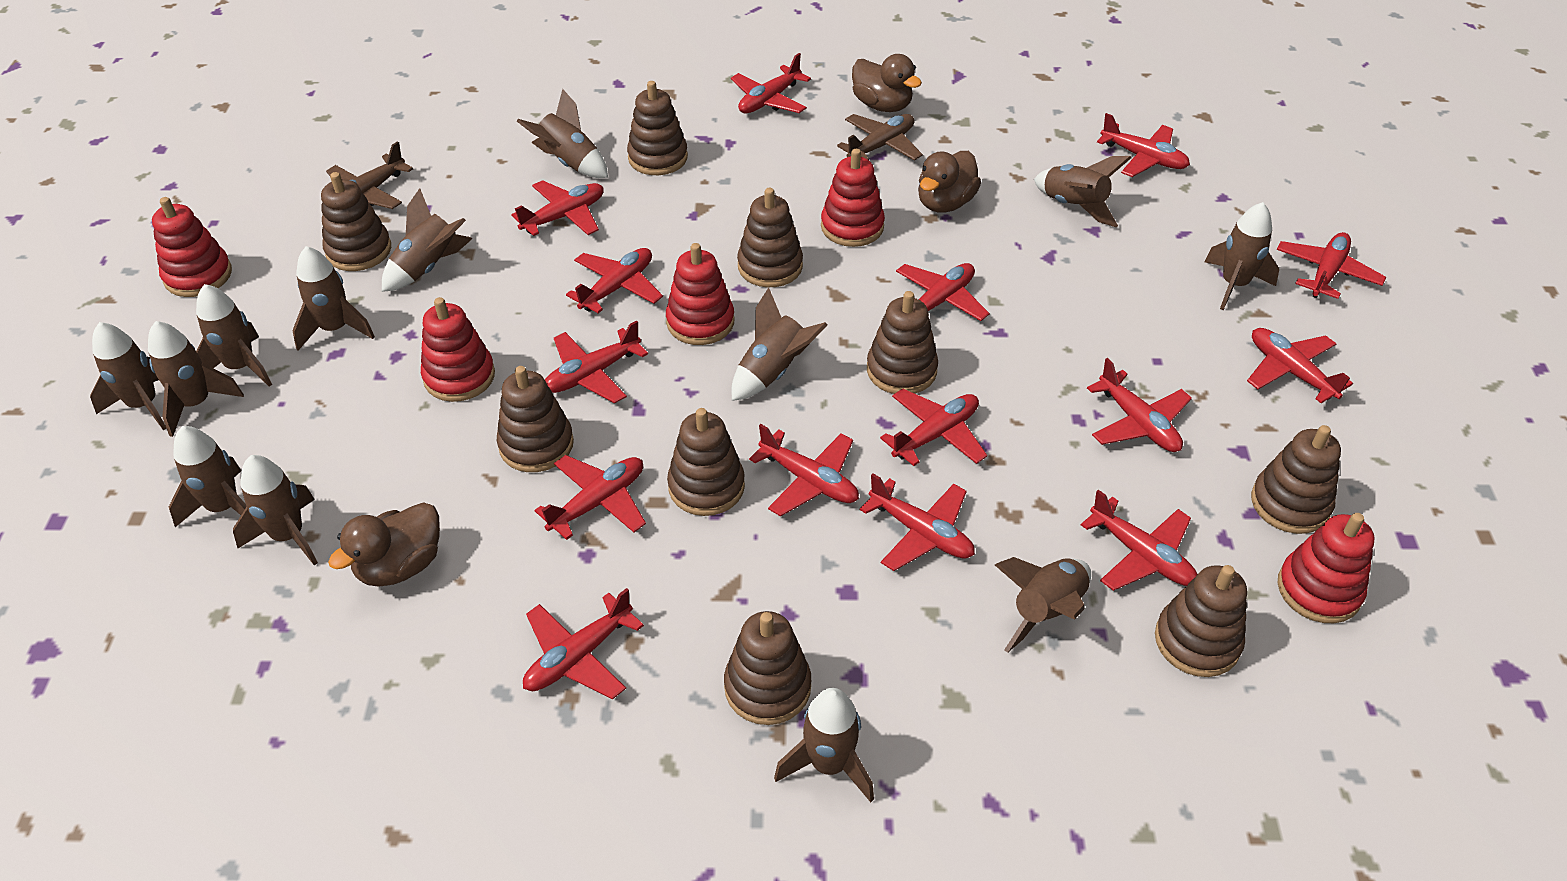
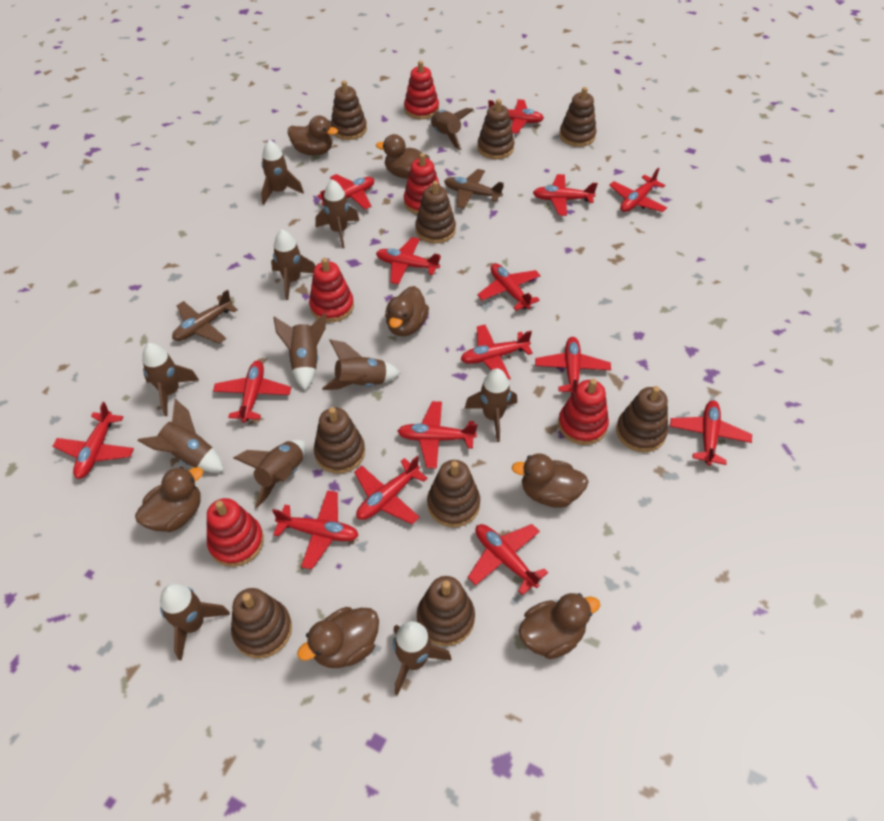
brown duck: [328,502,440,587] [852,54,922,112] [918,151,981,212] = 3 -> [135,467,203,532] [288,116,338,156] [297,607,379,668] [376,134,430,179] [385,286,429,336] [512,453,588,508] [519,593,600,659] = 7
brown rocket: [90,322,167,430] [148,321,244,437] [169,426,247,527] [196,284,272,387] [233,455,318,565] [292,246,375,350] [382,188,472,292] [517,89,608,178] [731,287,828,401] [774,688,874,802] [995,557,1091,653] [1034,156,1131,227] [1205,202,1279,310] = 13 -> [138,399,224,472] [142,343,199,416] [160,584,230,661] [234,440,306,508] [261,140,304,205] [271,229,315,300] [273,313,326,390] [315,179,360,248] [322,339,400,390] [393,621,452,696] [431,108,473,150] [465,369,517,442] = 12

